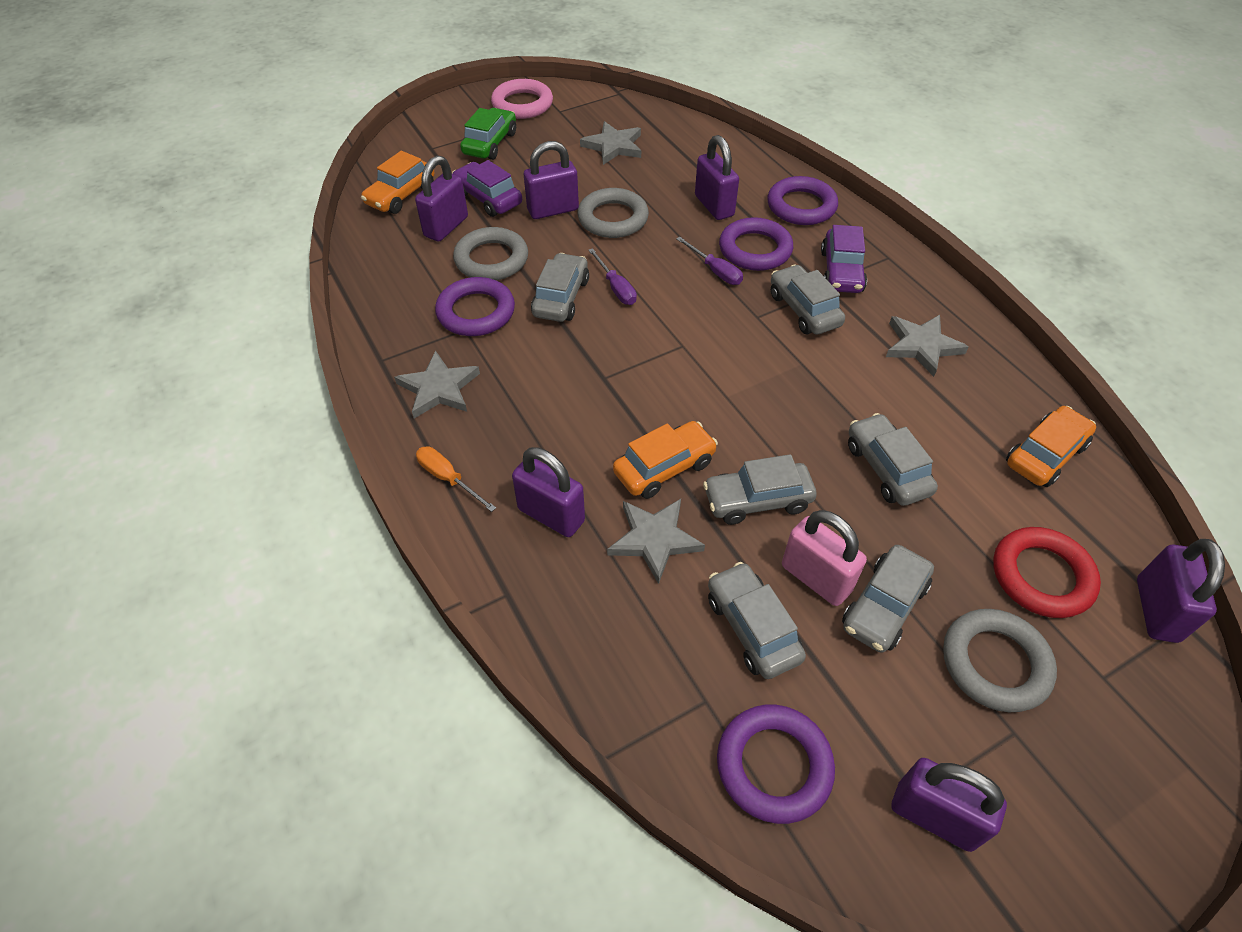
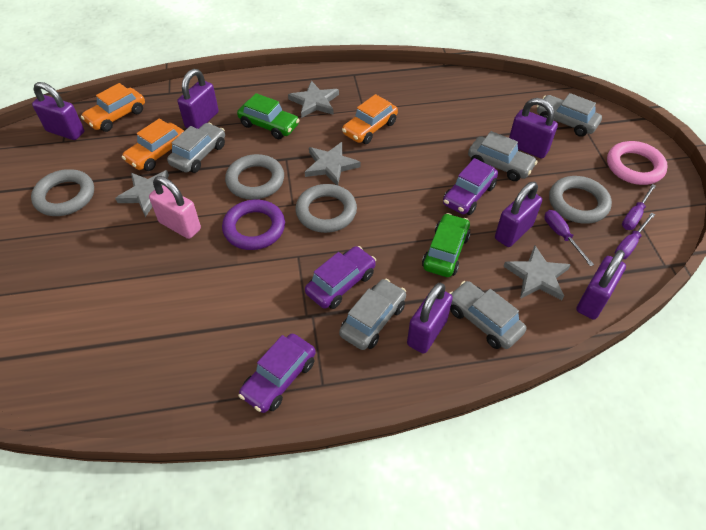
green car: [460,108,516,160] = 1 -> [237,93,300,139] [422,213,471,277] = 2
grey car: [531,253,589,322] [703,454,817,525] [708,562,806,679] [771,264,845,335] [842,545,934,653] [848,413,938,506] = 6 -> [167,123,225,173] [339,279,406,350] [450,281,527,349] [468,131,537,181] [537,93,602,137] = 5
grey ring: [453,227,528,280] [577,188,649,238] [943,609,1057,712] = 3 -> [31,169,94,216] [225,154,284,200] [296,184,357,233] [549,176,612,224] = 4
orange screwdriver: [416,446,496,512] = 1 -> none = 0
purple car: [452,160,522,217] [821,225,867,293] = 2 -> [238,334,316,413] [305,246,376,309] [443,158,498,215] = 3
purple ring: [435,277,515,336] [717,705,835,824] [719,217,793,271] [767,176,838,225] = 4 -> [222,200,285,250] = 1
purple screwdriver: [588,248,637,305] [676,237,743,285] = 2 -> [544,210,594,266] [615,212,655,259] [622,184,656,230] = 3
red ring: [993,527,1101,618] = 1 -> none = 0

